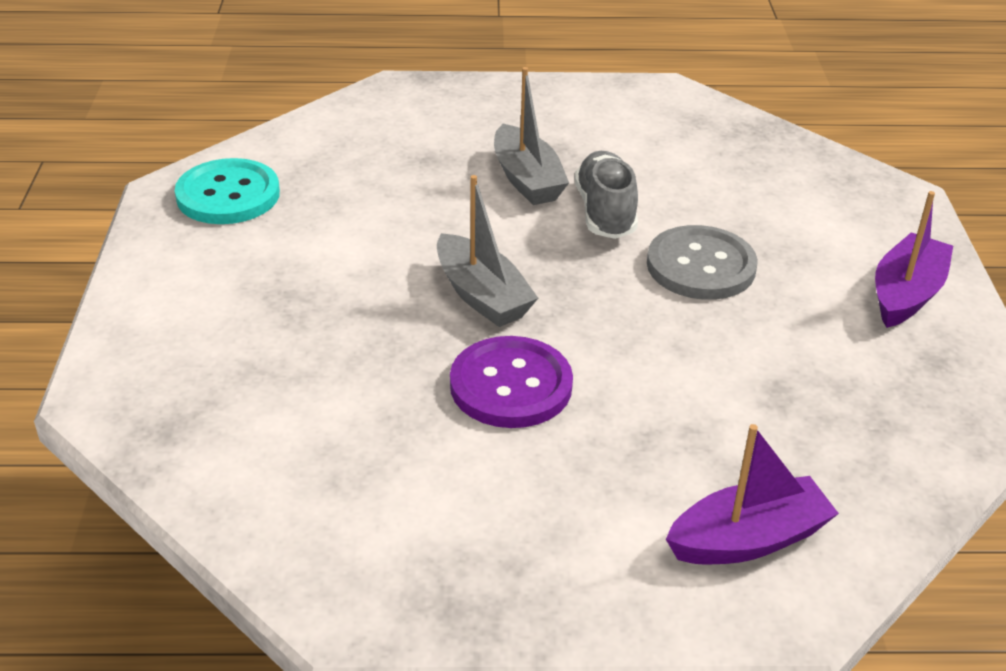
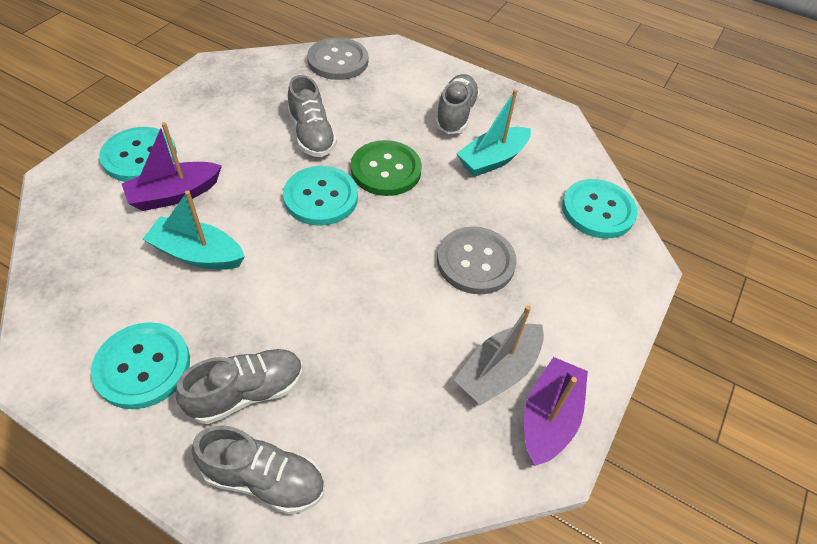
green button: none = 0 -> [351,140,422,196] = 1
grey boat: [437,175,538,327] [494,67,569,205] = 2 -> [454,305,544,405] = 1
grey button: [647,225,758,300] = 1 -> [307,37,368,80] [437,227,517,294] = 2
grey shoe: [574,151,638,239] = 1 -> [176,349,303,424] [192,426,324,514] [288,75,337,157] [435,74,480,134] = 4
purple button: [450,336,573,428] = 1 -> none = 0
turquoise boat: none = 0 -> [143,190,245,270] [456,89,531,177] = 2
turquoise button: [175,158,280,224] = 1 -> [91,322,190,409] [99,127,177,182] [283,166,358,226] [562,179,638,239] = 4

